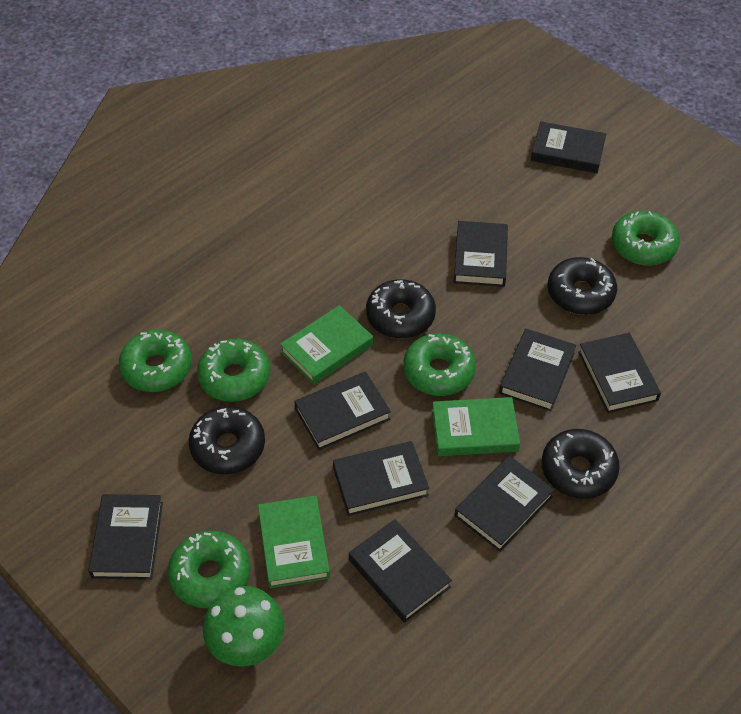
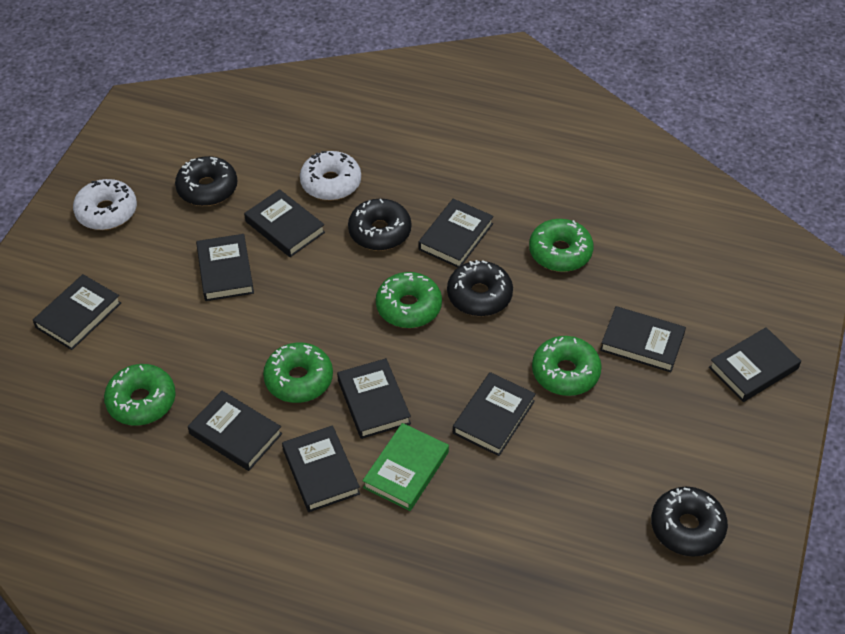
black book: [88,494,163,580] [294,372,391,450] [333,441,429,516] [349,519,452,623] [454,221,508,287] [455,456,555,552] [499,329,576,411] [531,121,606,173] [578,333,661,413] = 9 -> [33,274,121,350] [188,391,282,471] [196,234,254,301] [244,189,325,257] [282,425,360,512] [337,358,411,439] [418,199,494,267] [453,372,536,456] [600,306,686,372] [709,327,801,402] = 10
green book: [258,496,330,588] [280,305,373,385] [432,397,520,456] = 3 -> [363,423,449,511] = 1
green mushroom: [203,586,285,667] = 1 -> none = 0
white donut: none = 0 -> [73,179,137,230] [300,151,361,201] = 2

